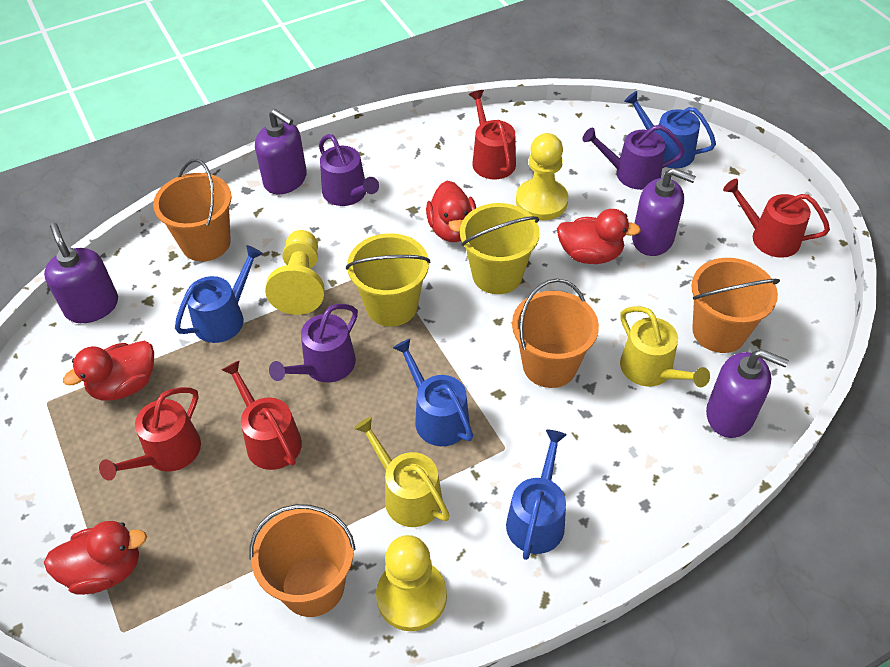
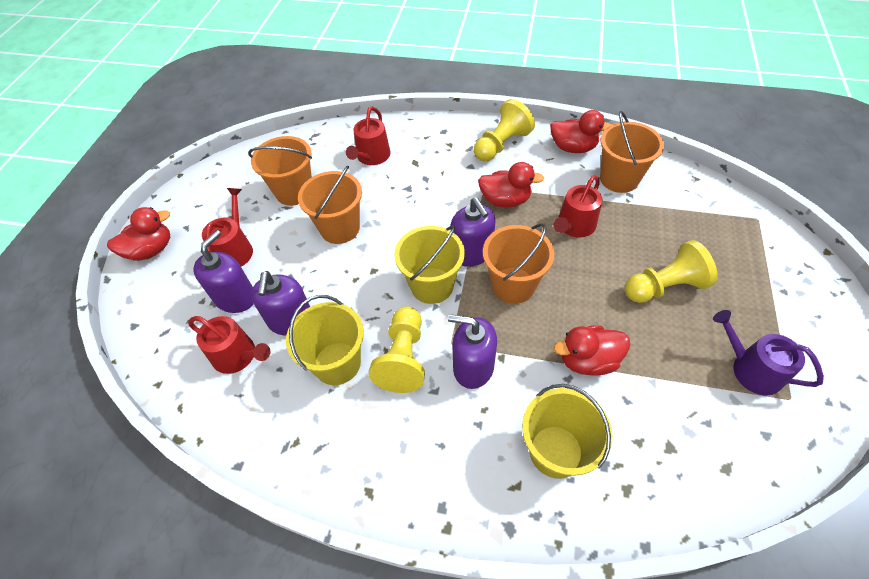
blue watering can: [175,245,263,343] [393,339,473,446] [506,430,567,560] [624,91,716,168] = 4 -> none = 0
purple watering can: [269,304,358,383] [319,134,379,206] [582,125,685,190] = 3 -> [713,310,824,395] = 1
yellow bucket: [346,233,430,326] [460,203,540,294] = 2 -> [286,295,364,385] [394,225,465,304] [522,384,613,479] = 3
yellow watering can: [354,417,450,527] [620,306,710,387] = 2 -> none = 0

